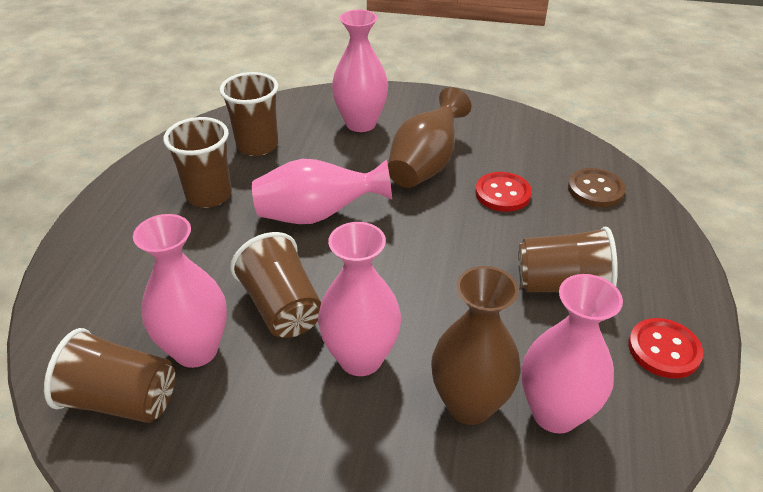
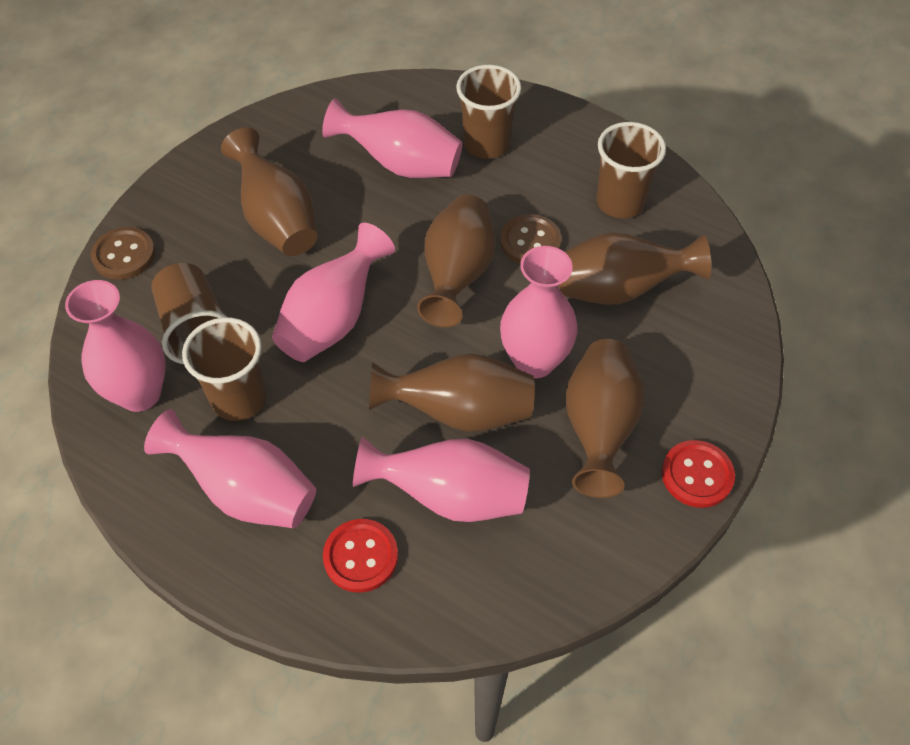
brown button: [568,168,626,208] = 1 -> [91,227,155,280] [500,214,562,264] = 2
brown cup: [44,328,175,423] [163,117,232,208] [219,72,278,156] [230,232,321,338] [518,226,618,292] = 5 -> [151,263,227,364] [182,317,267,421] [456,65,521,159] [596,122,666,218] = 4
brown vase: [388,87,471,188] [431,266,521,425] = 2 -> [221,127,318,256] [369,353,535,432] [417,195,495,327] [558,232,711,305] [565,339,645,498] = 5
pink vase: [133,214,227,368] [252,159,392,224] [318,222,401,376] [332,10,388,132] [522,274,623,434] = 5 -> [65,280,166,412] [144,409,316,528] [272,222,395,362] [322,98,463,178] [353,437,530,522] [500,246,578,378] = 6

